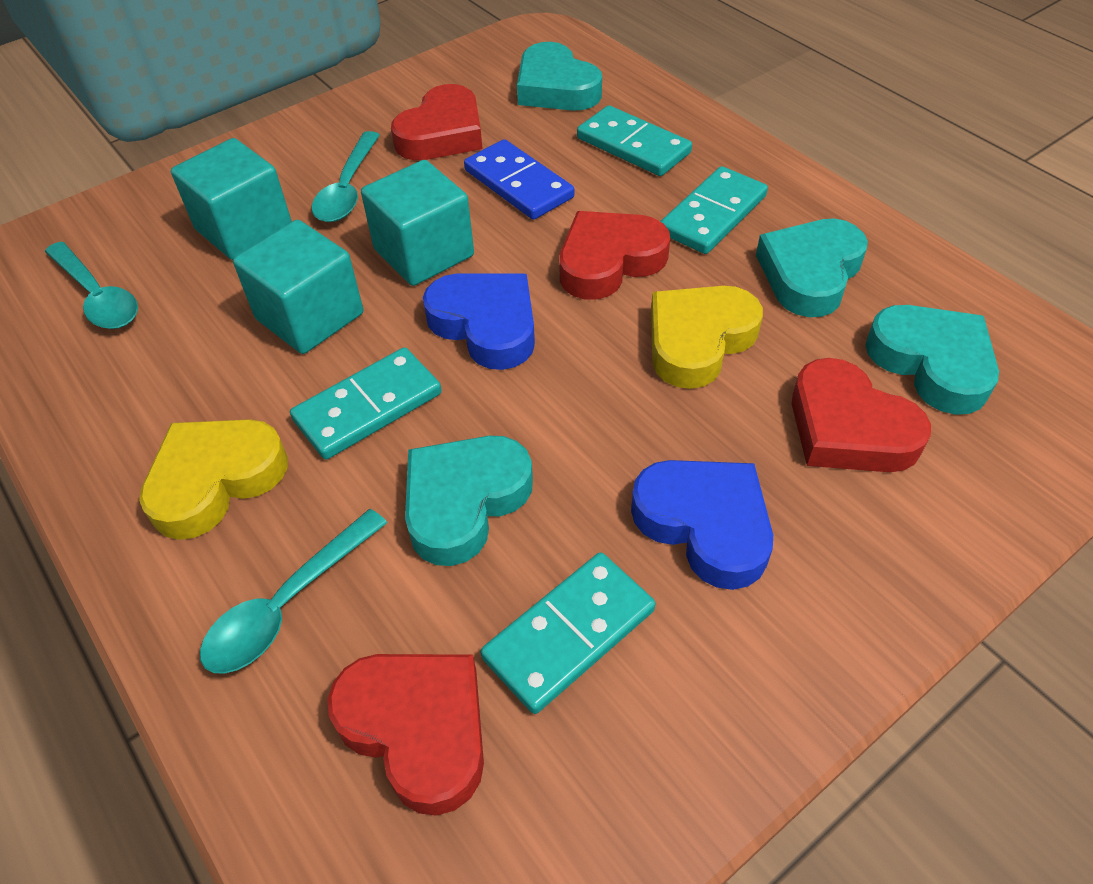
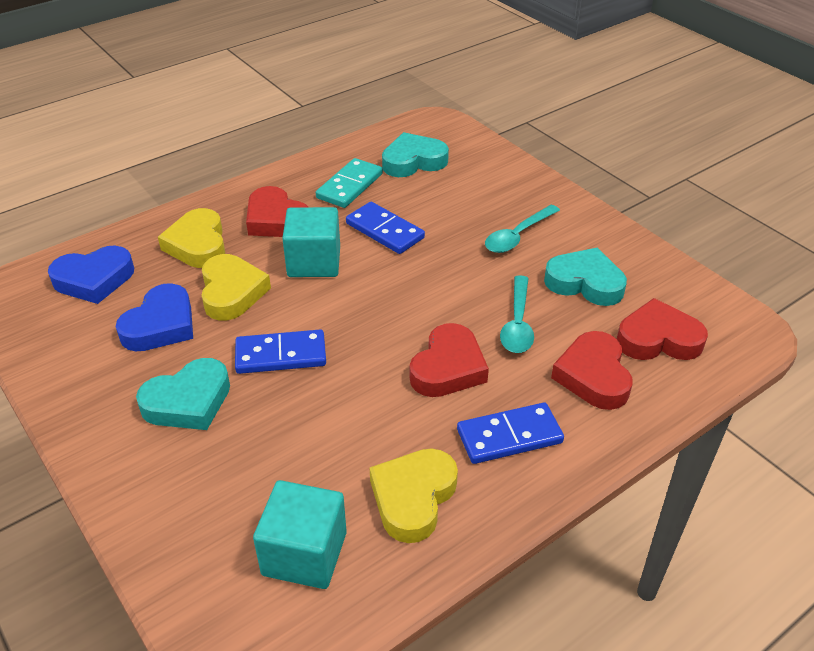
blue domino: [464,139,574,220] = 1 -> [235,329,326,374] [346,202,425,254] [457,403,564,464] = 3
turquoise cube: [171,138,292,260] [233,220,363,354] [361,160,474,286] = 3 -> [253,480,347,589] [282,207,340,277] = 2
turquoise domino: [290,347,442,459] [480,552,655,714] [577,105,692,176] [660,166,768,254] = 4 -> [316,158,383,208] = 1
turquoise heart: [405,436,533,566] [517,42,602,111] [756,218,868,317] [865,305,999,415] = 4 -> [136,358,230,430] [382,132,449,177] [544,248,627,306] = 3
turquoise spoon: [45,242,138,329] [200,509,387,674] [312,131,380,222] = 3 -> [485,205,560,253] [500,275,534,353] = 2
yellow heart: [139,419,288,540] [651,286,763,389] = 2 -> [158,208,225,268] [201,254,271,321] [370,448,458,543] = 3

